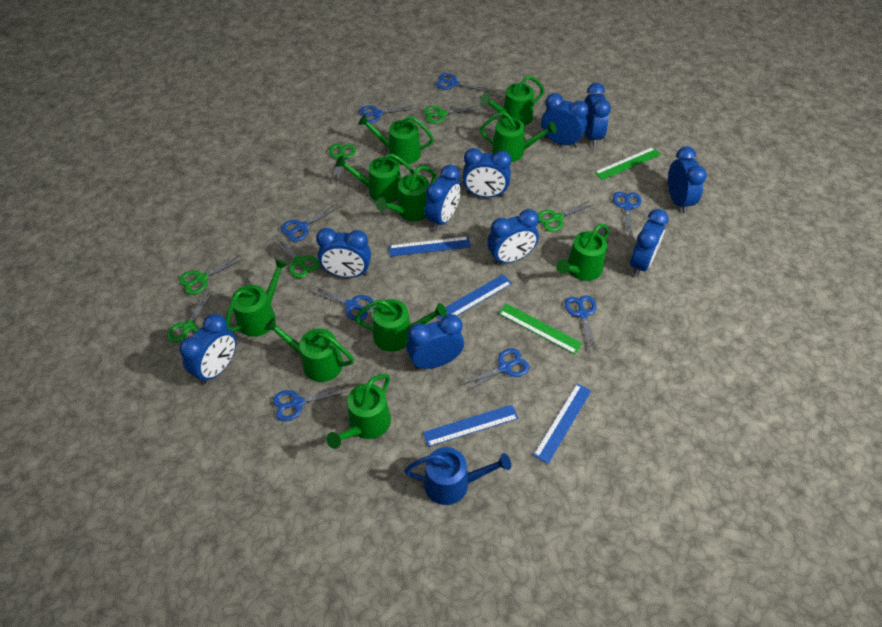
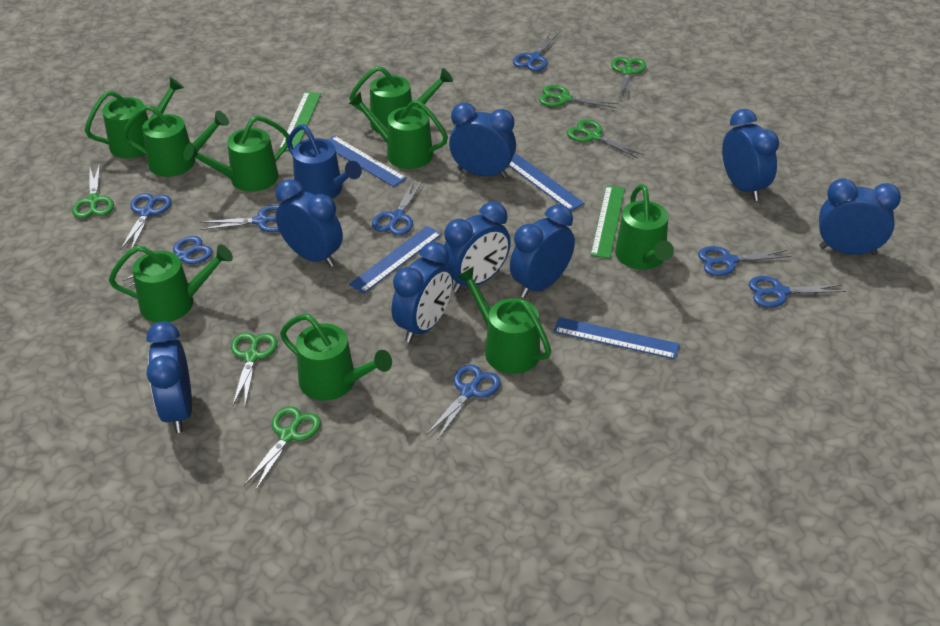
blue clock: [179,314,236,384] [316,228,371,278] [407,314,464,369] [425,165,461,230] [462,148,511,198] [487,209,539,265] [541,93,589,148] [584,83,611,147] [630,209,669,277] [668,147,707,214] = 10 -> [146,322,192,433] [276,179,343,267] [392,242,453,343] [444,202,511,293] [449,103,516,179] [510,204,575,298] [722,109,779,201] [819,178,901,255] = 8
green watering can: [225,258,288,337] [264,318,354,382] [326,374,391,449] [336,154,414,203] [354,299,447,352] [358,114,434,165] [376,166,436,221] [480,75,544,126] [480,112,557,162] [556,224,609,281] = 10 -> [85,77,184,158] [109,244,233,323] [122,105,229,177] [183,115,289,192] [280,314,392,401] [349,66,453,133] [349,91,448,169] [457,266,551,374] [615,184,674,270] = 9

